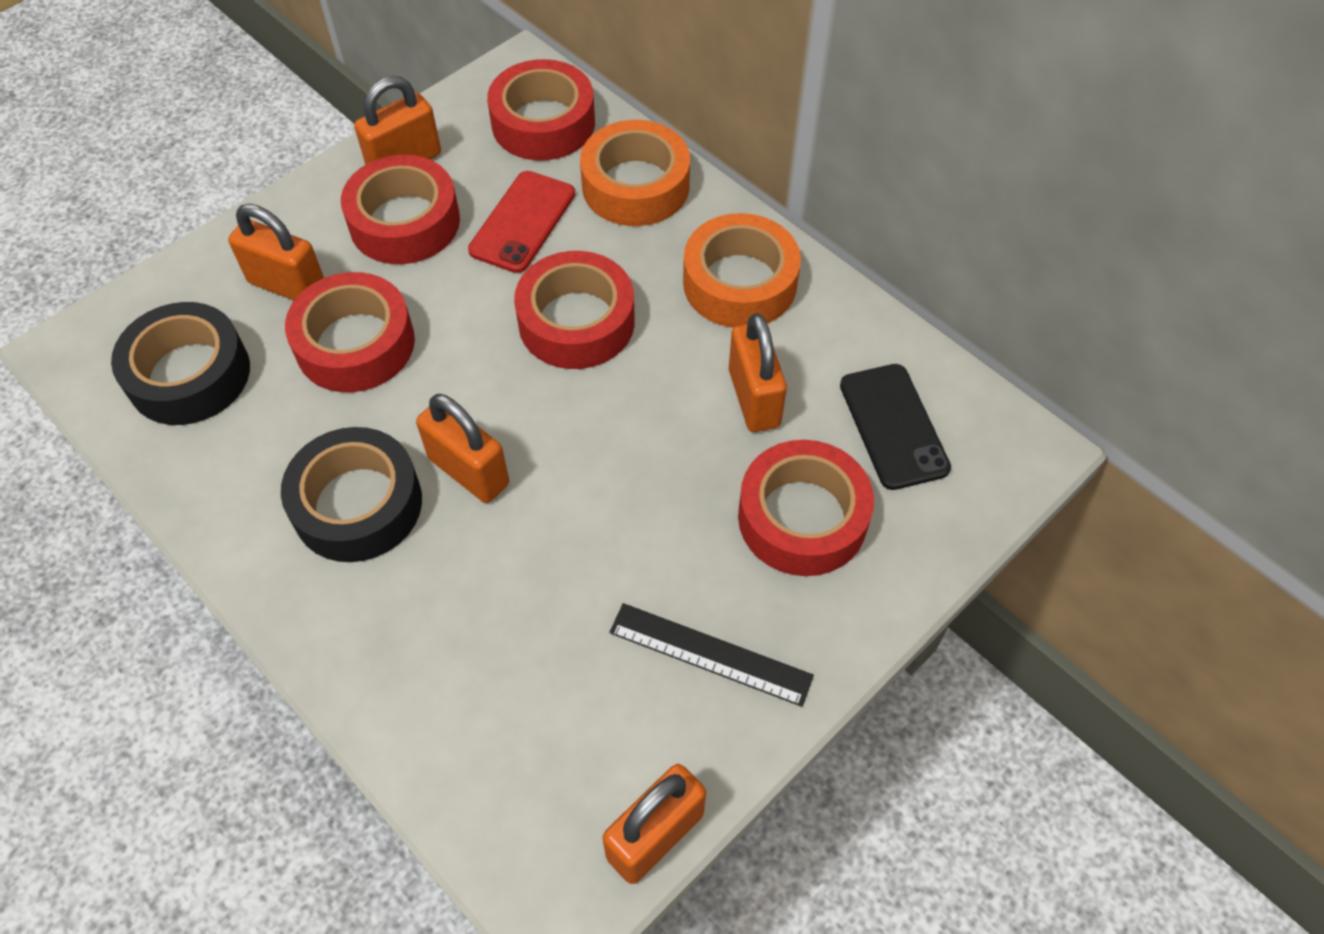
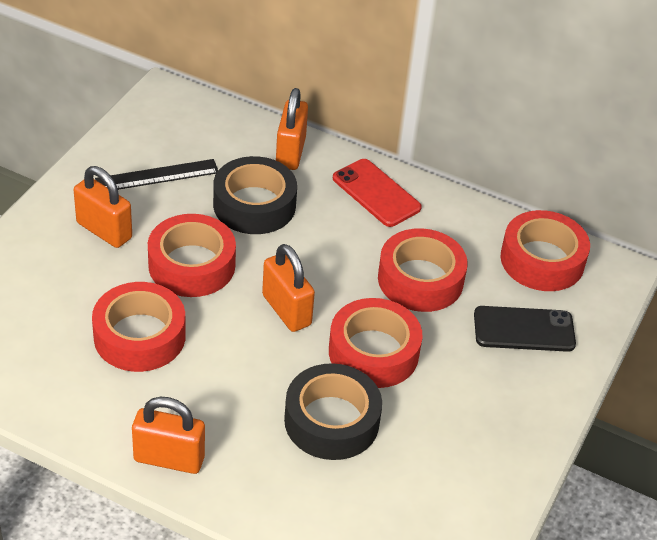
orange padlock: [228,204,324,300] [354,76,441,165] [416,394,509,503] [603,764,706,884] [729,313,787,432] = 5 -> [74,166,132,248] [132,397,205,474] [262,244,315,332] [276,88,308,170] = 4
orange tape: [580,120,690,226] [683,213,801,328] = 2 -> none = 0

